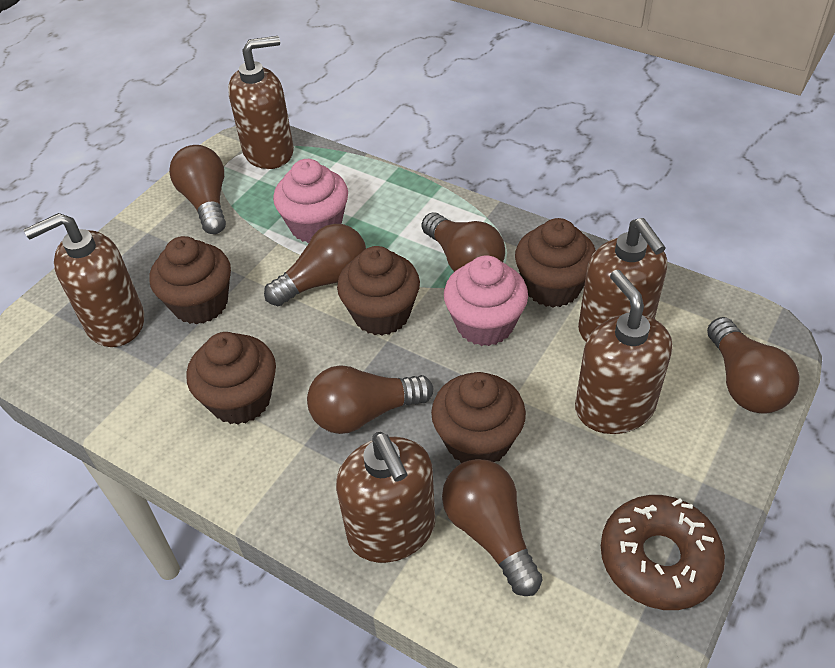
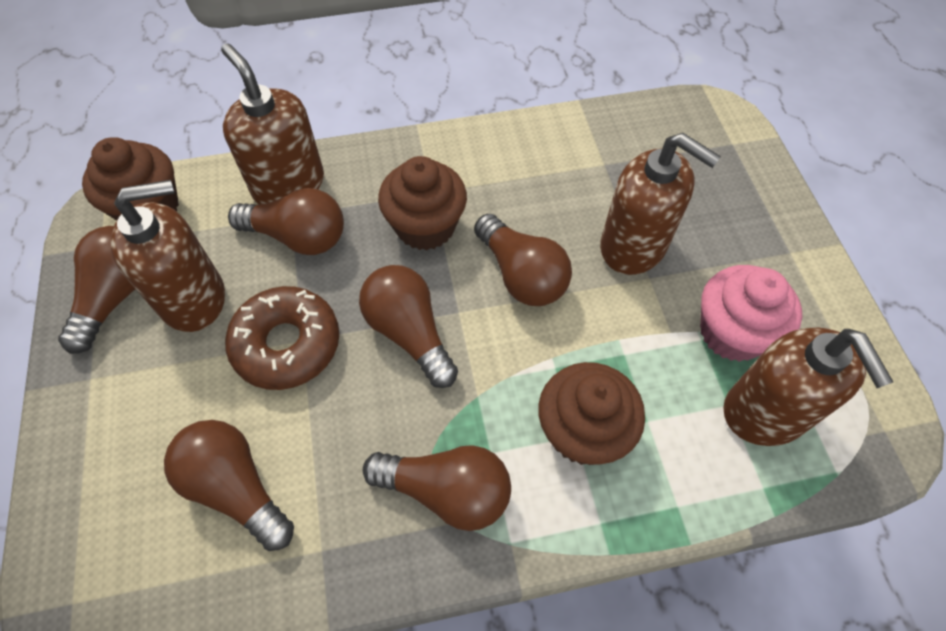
brown cupcake: [150,236,231,324] [186,332,276,424] [337,246,420,336] [431,372,526,463] [515,218,596,307] = 5 -> [82,137,179,221] [378,156,467,250] [538,362,645,465] = 3
brown soap dispenser: [24,213,144,347] [228,36,294,169] [336,432,435,563] [575,270,672,434] [578,218,667,342] = 5 -> [111,180,225,332] [221,43,324,204] [600,133,721,275] [723,328,893,446] = 4
pink cupcake: [273,159,348,243] [444,256,528,346] = 2 -> [700,265,802,362] = 1

